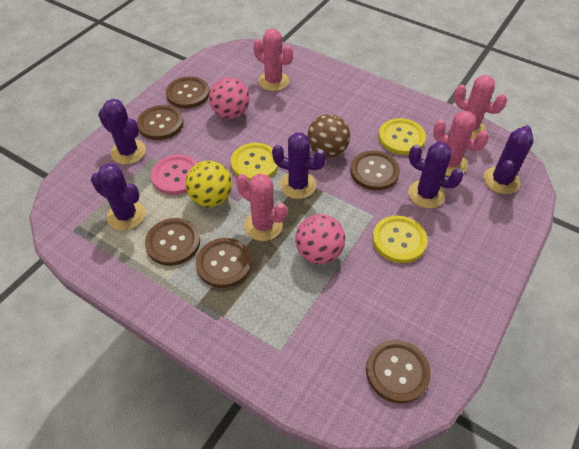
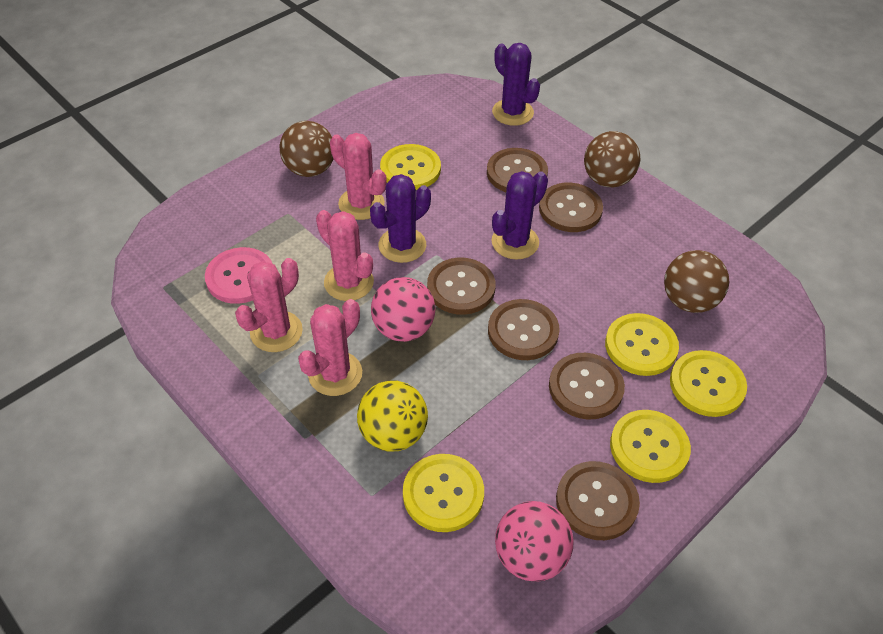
brown ball: [307,114,350,158] = 1 -> [280,121,333,177] [584,131,641,187] [664,250,729,313] = 3
purple cactus: [91,163,145,231] [98,99,146,164] [272,133,326,199] [408,142,464,209] [483,125,534,194] = 5 -> [370,174,431,263] [492,43,540,126] [492,171,548,260] = 3
yellow button: [231,143,279,182] [372,216,427,263] [378,118,426,155] = 3 -> [380,144,441,190] [403,454,484,532] [605,313,679,376] [610,410,691,483] [670,350,747,417] = 5

